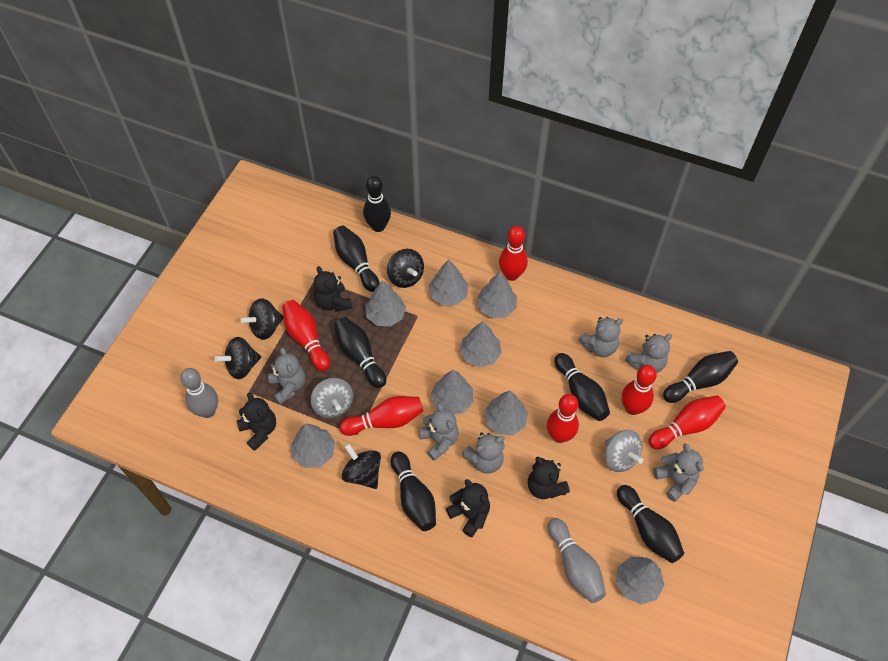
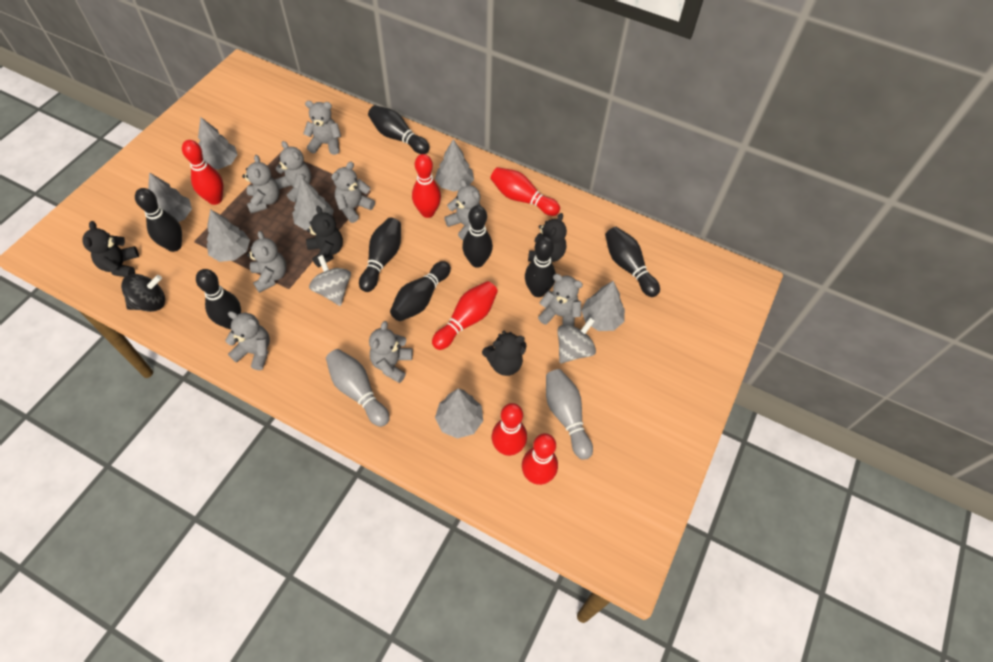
black bowling pin: [333,226,379,292] [334,317,386,388] [363,176,391,232] [391,452,436,531] [554,353,610,421] [617,485,684,563] [663,351,738,403] = 7 -> [135,188,182,252] [196,269,241,329] [359,218,401,292] [368,105,430,154] [390,261,451,321] [462,205,493,268] [525,236,556,297] [605,227,660,297] = 8
black spinning top: [215,337,261,379] [240,298,284,340] [342,443,381,489] [387,249,424,288] = 4 -> [121,274,165,312] = 1
grey teddy bear: [268,347,305,405] [418,403,459,461] [462,432,505,473] [578,317,623,357] [625,334,672,373] [653,443,704,502] = 6 -> [225,311,270,370] [242,155,280,213] [247,231,287,293] [275,141,311,202] [303,101,341,155] [331,162,375,223] [369,321,413,383] [444,179,481,240] [538,274,583,326] = 9
grey tree: [291,424,335,468] [365,281,406,327] [428,260,469,306] [431,370,473,414] [460,321,502,367] [477,272,517,318] [484,391,528,435] [616,557,665,605] = 8 -> [148,172,192,222] [198,117,238,170] [207,209,250,262] [292,178,334,230] [435,139,474,192] [435,388,483,439] [581,281,625,331] = 7

